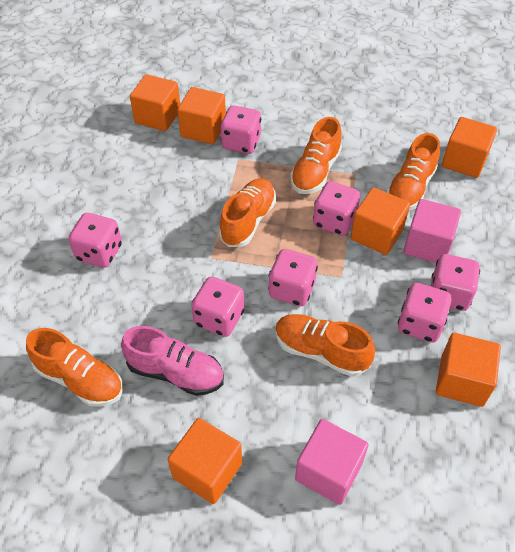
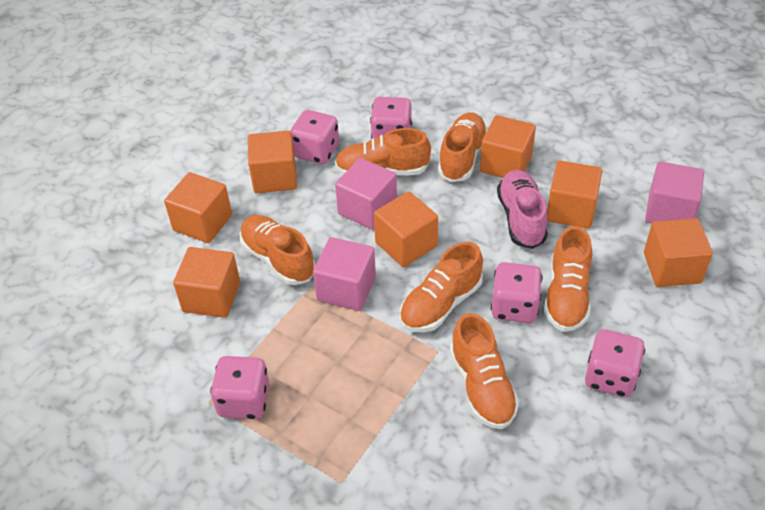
orange cube: [130,74,180,131] [168,418,242,504] [177,87,226,144] [350,187,410,255] [436,333,501,407] [442,117,497,178] = 6 -> [164,172,232,243] [173,247,240,318] [248,131,297,193] [374,191,438,267] [480,115,536,178] [547,161,602,229] [644,218,713,287] = 7
orange shoe: [26,328,123,407] [219,178,276,247] [275,314,375,377] [290,117,342,194] [386,133,440,210] = 5 -> [240,215,315,285] [335,128,431,175] [400,242,483,333] [438,113,488,182] [450,313,519,429] [544,226,592,332] = 6
pink cube: [295,419,369,505] [404,199,461,263] = 2 -> [313,237,376,311] [335,158,397,230] [645,162,704,223] = 3
pink dice: [68,213,122,268] [191,277,244,337] [220,105,261,154] [268,249,318,306] [313,181,360,236] [398,283,452,343] [431,254,480,311] = 7 -> [210,356,270,419] [291,110,339,164] [370,97,412,139] [491,262,542,323] [585,329,645,397] = 5

